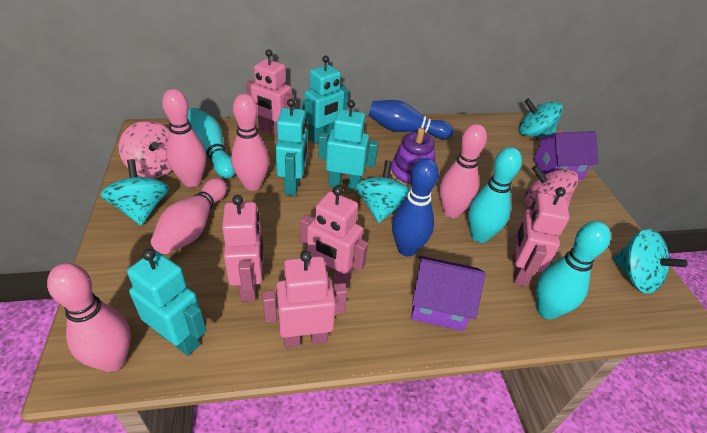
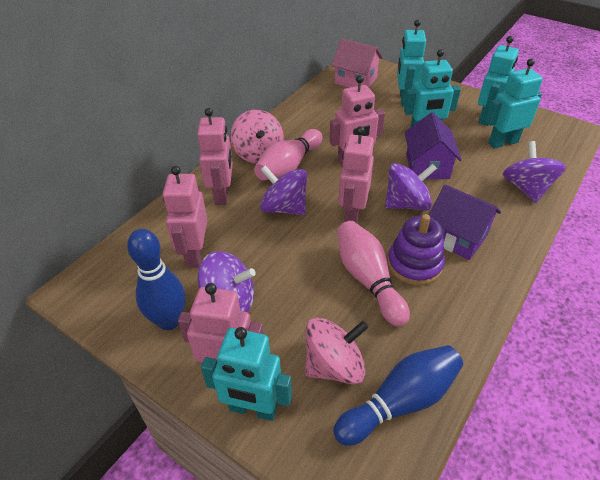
pink bowling pin: [47,263,131,372] [151,178,227,254] [162,89,206,187] [231,94,269,191] [440,124,487,218] = 5 -> [254,129,322,180] [337,221,410,327] = 2
pink house: none = 0 -> [331,39,383,88] = 1
purple spinning top: none = 0 -> [198,251,256,312] [260,165,307,215] [385,163,437,210] [503,141,566,203] = 4
turquoise bowling pin: [188,108,235,178] [468,147,522,243] [536,221,611,319] = 3 -> none = 0
turquoise robot: [127,249,206,356] [275,99,307,196] [302,55,348,144] [318,100,378,190] = 4 -> [201,327,292,421] [397,20,426,107] [404,49,461,128] [478,36,519,126] [485,59,543,149] = 5
turquoise spinning top: [100,159,169,226] [355,161,410,223] [519,98,563,137] [613,229,688,294] = 4 -> none = 0

